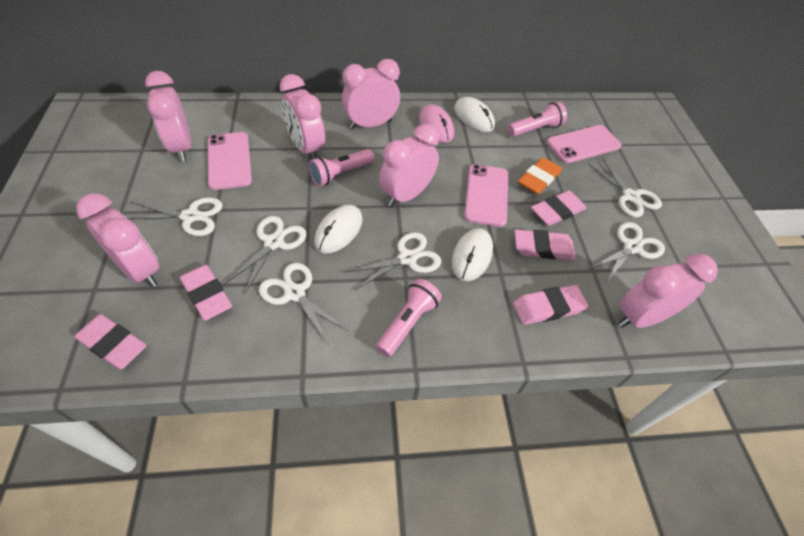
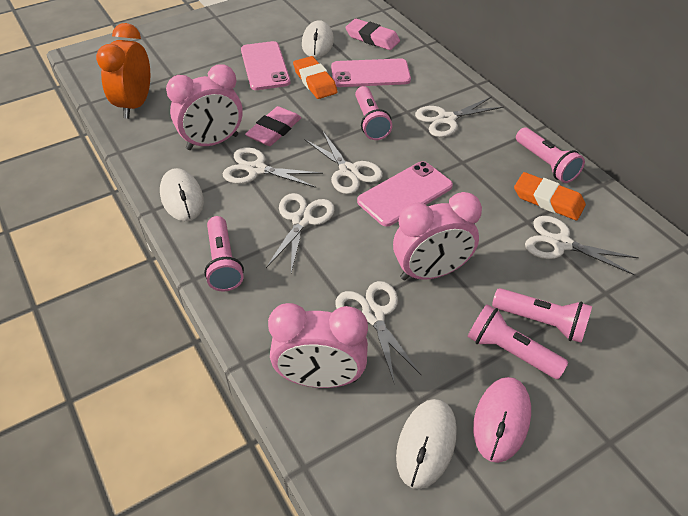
orange clock: none = 0 -> [96,23,150,119] = 1
orange eraser: [518,157,562,194] = 1 -> [293,56,338,99] [514,172,586,221] = 2
pink clock: [76,193,160,287] [145,71,192,162] [280,74,325,159] [342,59,400,129] [379,124,439,207] [618,254,718,328] = 6 -> [166,64,243,150] [268,303,368,388] [393,192,482,280] = 3
pink eraser: [74,314,146,369] [180,265,232,321] [513,285,588,325] [514,230,576,260] [531,191,586,226] = 5 -> [245,106,301,146] [345,19,400,50] = 2
pink flashlight: [309,149,374,186] [376,279,442,357] [508,101,567,137] = 3 -> [204,216,244,291] [355,86,392,140] [467,304,568,379] [492,288,592,343] [516,128,585,183] = 5

